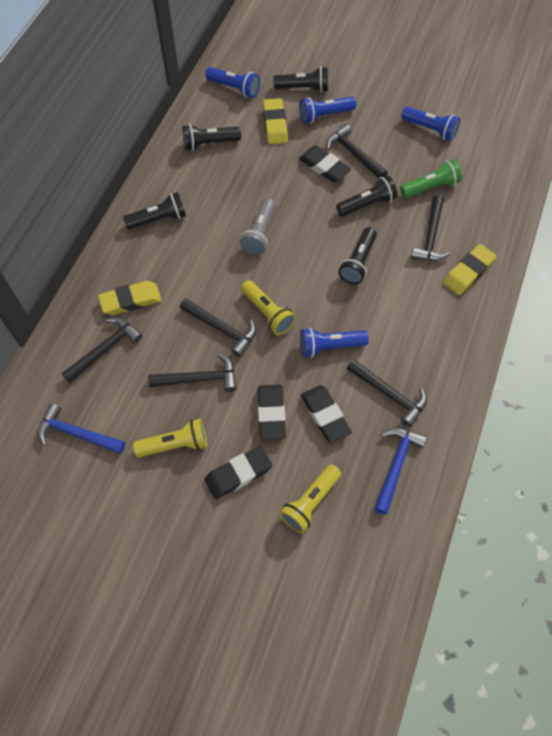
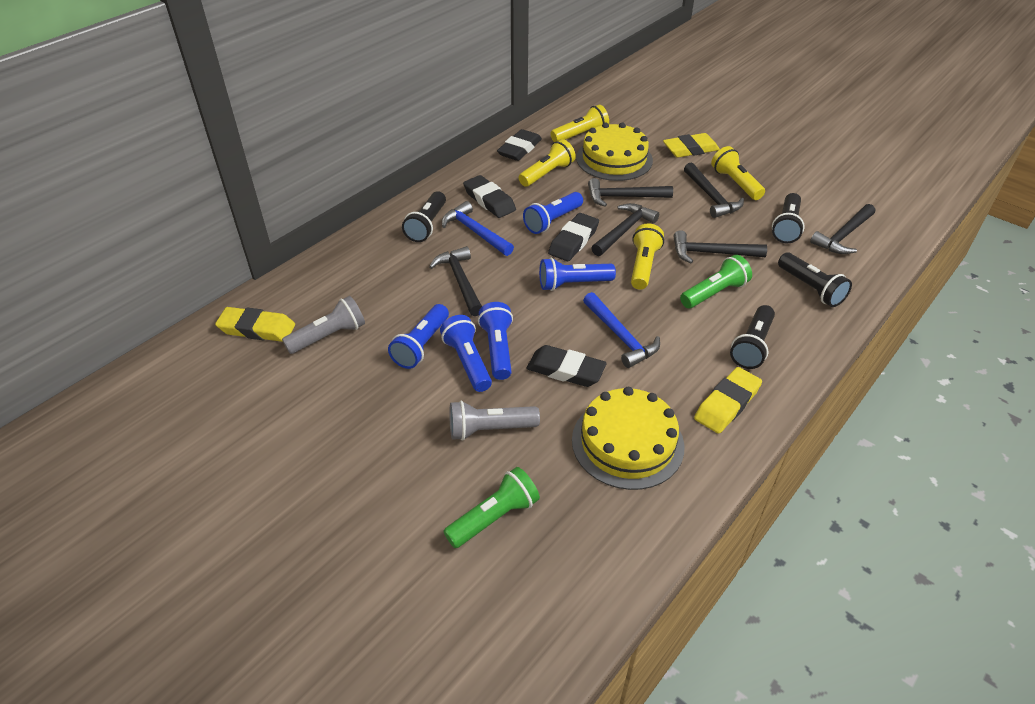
black flashlight: [123,192,186,229] [183,124,241,151] [273,66,328,93] [336,175,398,217] [338,227,377,284] = 5 -> [402,191,446,242] [730,305,775,369] [772,193,805,243] [778,253,852,307] = 4
blue flashlight: [205,67,260,98] [299,97,356,124] [300,328,369,357] [401,106,460,141] = 4 -> [388,304,449,369] [440,315,492,392] [478,302,513,380] [523,192,583,234] [539,258,616,291] = 5
green flashlight: [400,159,462,198] = 1 -> [443,467,540,548] [680,255,752,308] = 2
grey flashlight: [240,198,275,255] = 1 -> [282,296,365,354] [449,401,540,441] = 2
yellow cake: none = 0 -> [572,387,684,490] [576,122,653,181] = 2
yellow flashlight: [133,419,207,457] [241,280,296,335] [279,464,341,533] = 3 -> [519,139,576,187] [551,105,609,142] [631,223,664,290] [711,146,765,200] = 4

